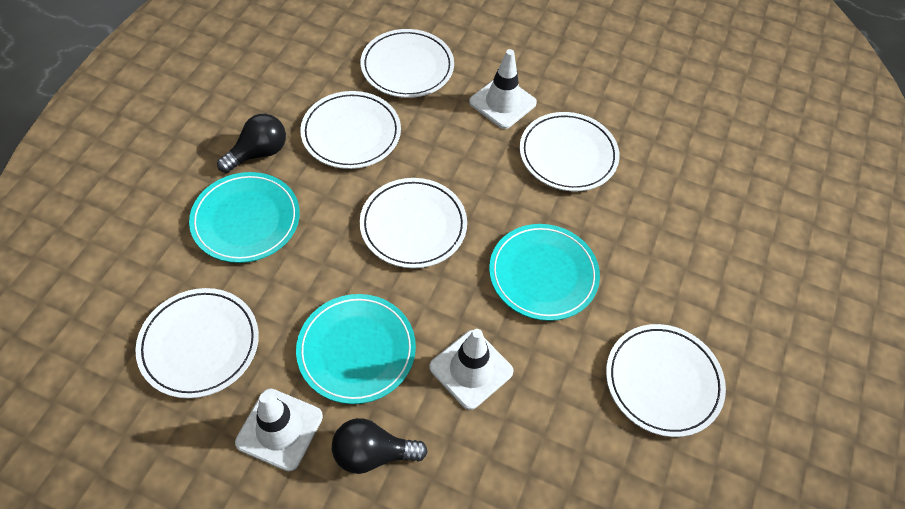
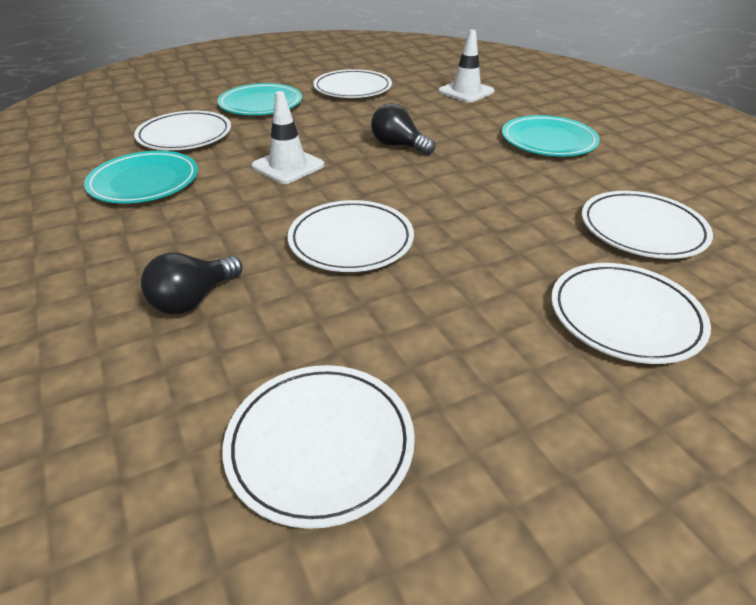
white traffic cone: [235,388,323,471] [429,329,514,410] [469,49,537,129] = 3 -> [252,91,324,184] [438,30,495,102] = 2

